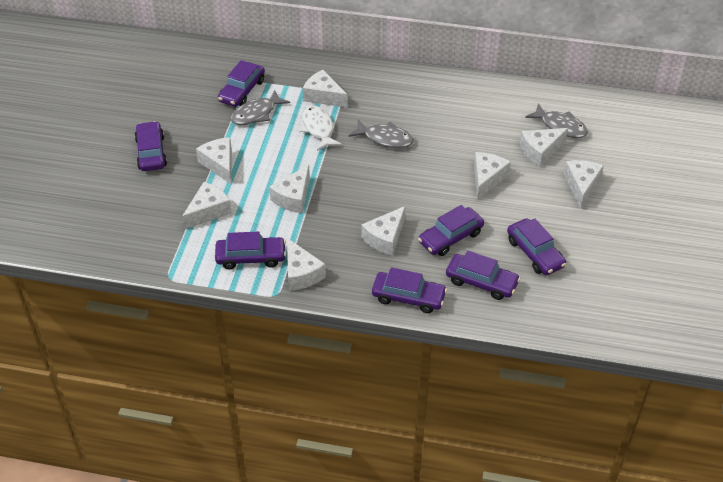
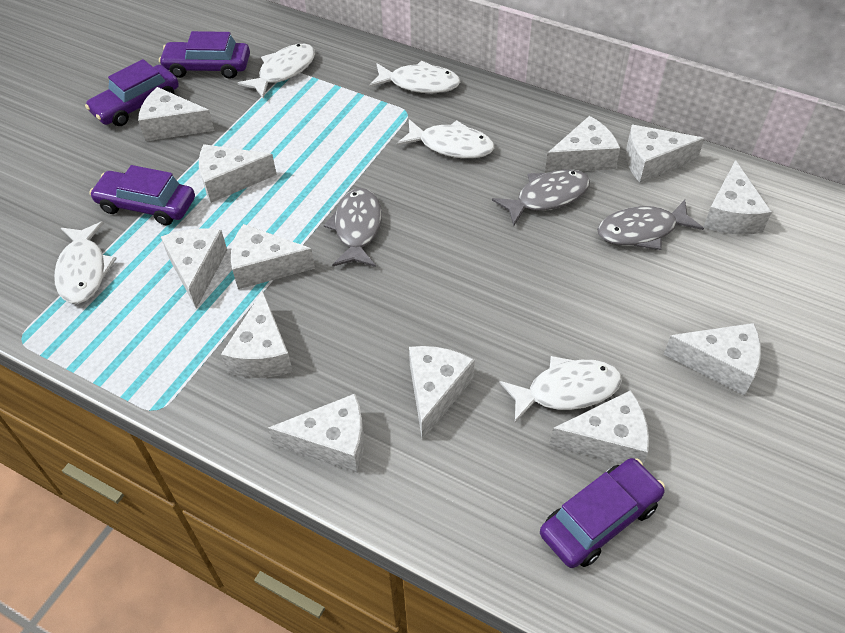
purple car: [134,121,167,171] [215,231,286,269] [218,60,265,107] [372,267,447,313] [418,205,484,256] [446,251,521,300] [507,218,566,275] = 7 -> [85,59,179,126] [89,165,195,225] [159,31,250,79] [540,458,665,568] = 4
white cheese: [182,182,232,229] [196,137,232,184] [269,165,310,213] [287,238,326,291] [303,70,348,108] [361,206,405,256] [474,152,511,200] [520,128,568,167] [564,160,604,209] = 9 -> [138,87,215,141] [161,228,227,309] [199,144,277,203] [221,290,293,378] [231,224,315,289] [268,394,364,473] [409,346,475,440] [545,116,620,173] [549,390,649,464] [626,125,705,183] [664,323,761,396] [704,160,772,235] = 12
white fish: [300,105,342,151] = 1 -> [54,221,117,304] [237,44,315,98] [369,61,460,93] [397,119,494,159] [499,356,622,423] = 5

